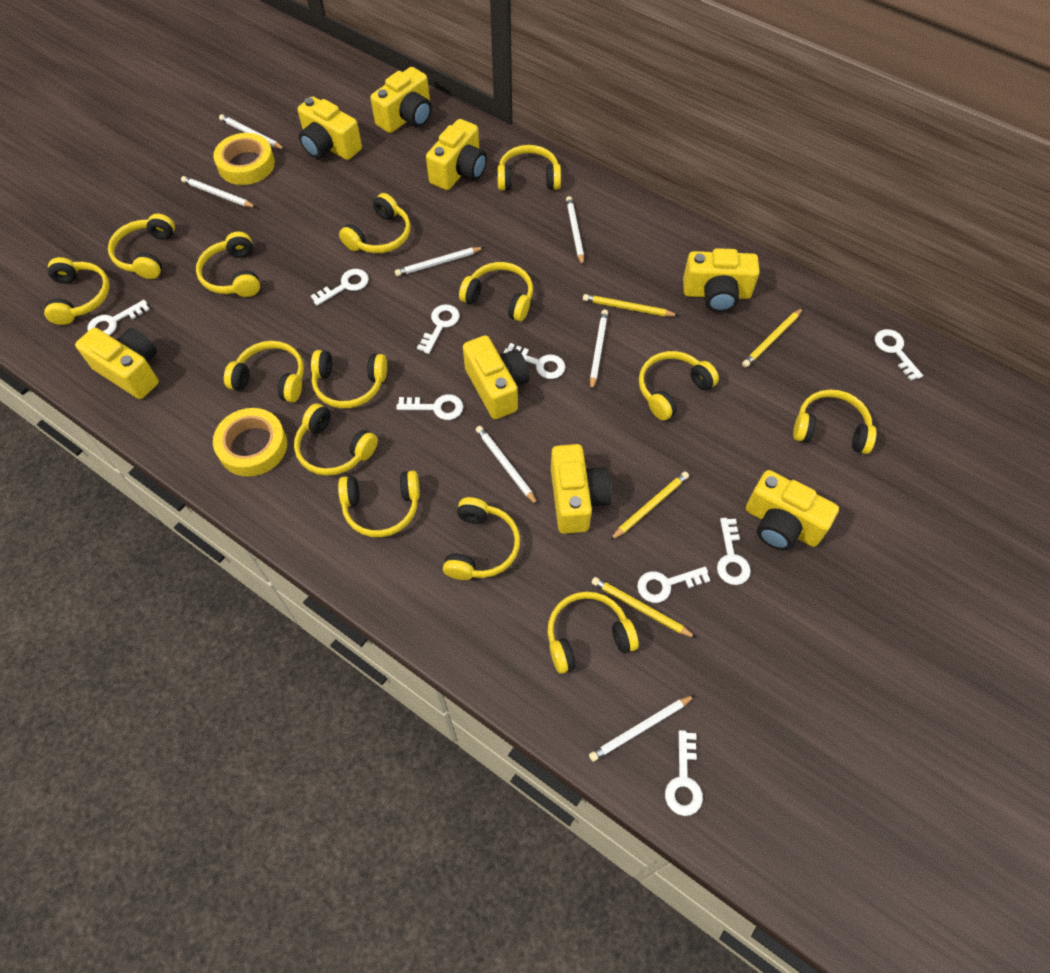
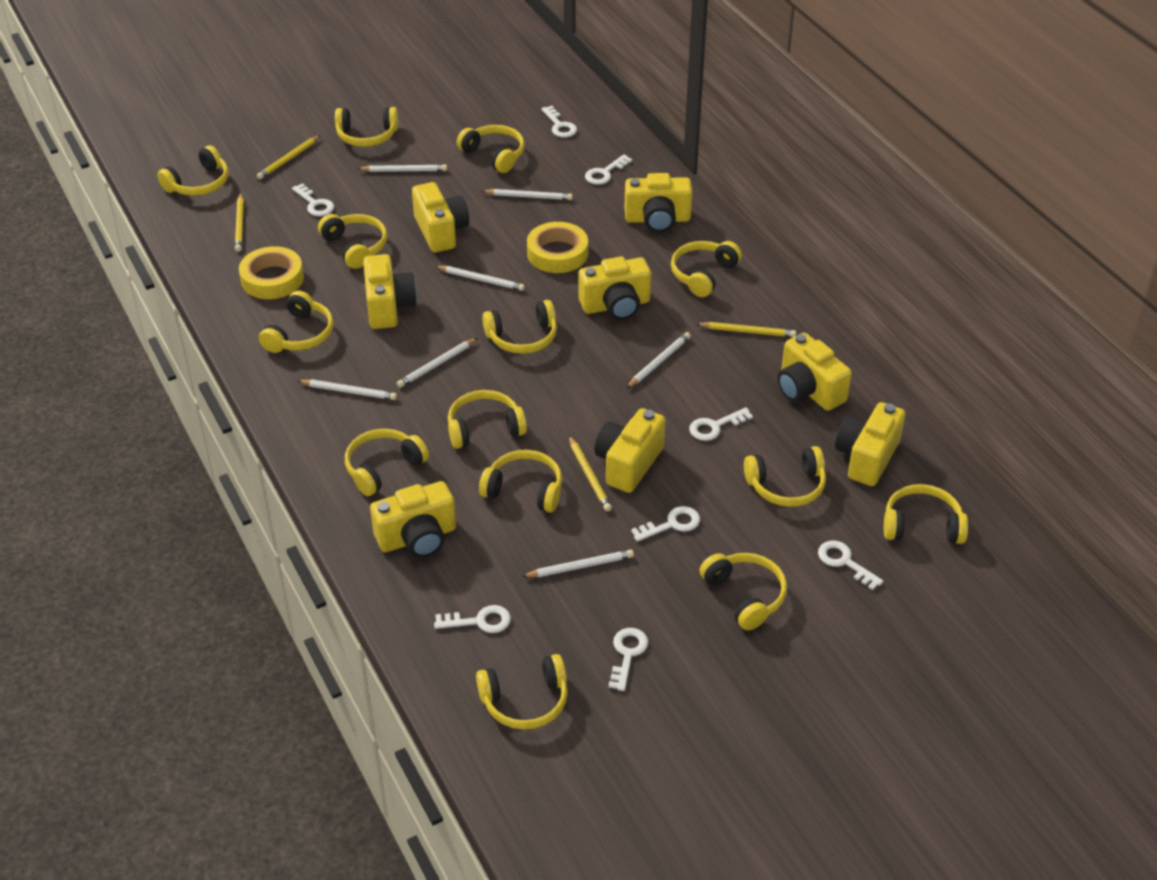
white key: [87,300,150,335] [311,269,369,306] [396,394,463,420] [417,304,460,354] [504,343,565,379] [637,567,710,603] [665,730,703,816] [717,518,751,585] [875,329,923,381] = 9 -> [292,183,334,216] [434,605,511,633] [541,106,577,137] [585,154,632,185] [608,628,648,691] [631,506,700,542] [689,407,753,441] [818,541,883,590] = 8

